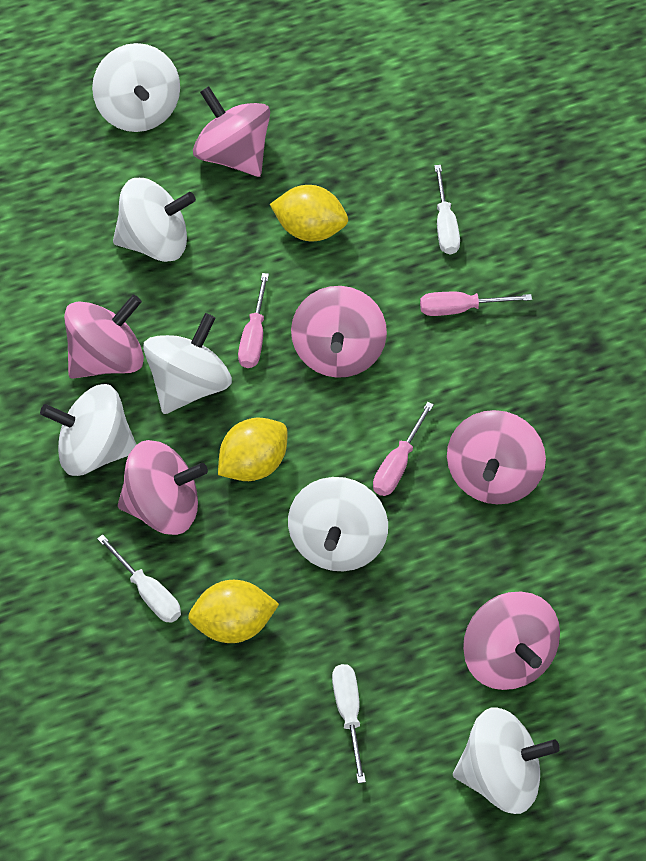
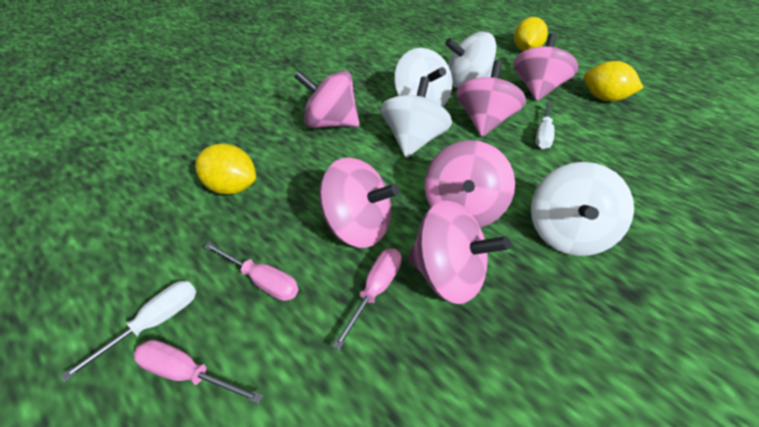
white screwdriver: [97,534,181,623] [332,664,366,783] [434,165,460,255] = 3 -> [61,281,196,382] [535,101,555,149] = 2
white spinning top: [40,384,137,476] [92,43,180,132] [113,178,196,262] [143,313,232,414] [288,477,388,571] [453,707,560,814] = 6 -> [381,76,452,158] [394,48,452,107] [445,31,496,88] [531,162,634,256] = 4

